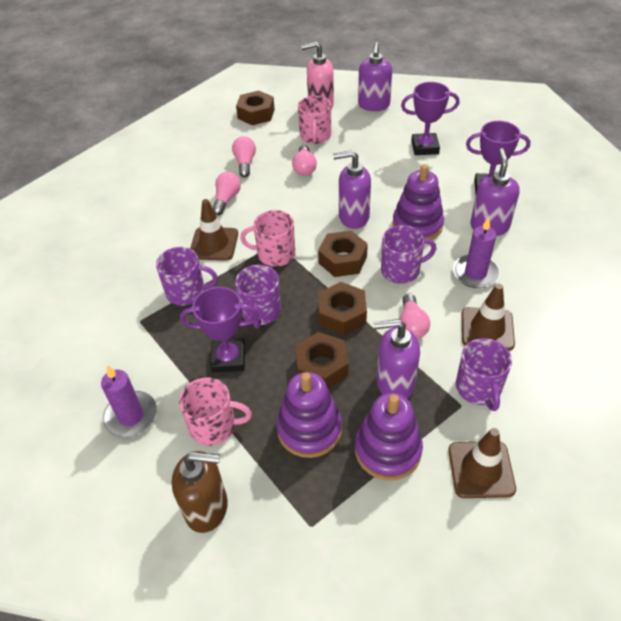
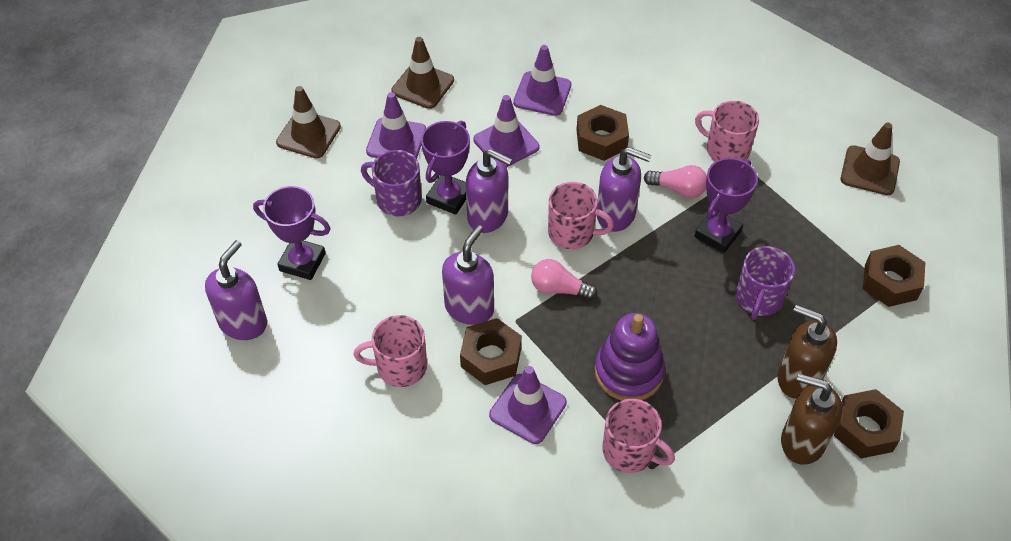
brown soap dispenser: [172,451,228,533] = 1 -> [777,305,837,399] [781,374,842,465] = 2
pink light bulb: [213,172,241,215] [232,136,256,177] [292,145,317,176] [399,294,430,339] = 4 -> [531,259,597,300] [644,165,707,198] = 2
pink mug: [179,377,252,446] [240,210,295,267] [298,96,331,144] = 3 -> [353,315,427,387] [548,182,614,249] [602,399,675,473] [695,101,759,161] = 4
pink soap dispenser: [301,41,334,109] = 1 -> none = 0
purple candle: [101,365,157,437] [453,217,500,288] = 2 -> none = 0
purple mug: [156,247,218,306] [235,265,281,328] [381,225,436,284] [456,338,512,411] = 4 -> [361,150,422,216] [736,246,795,320] = 2
purple stacking toy: [276,372,342,458] [355,393,423,480] [392,164,444,240] = 3 -> [595,313,665,401] = 1
purple traffic cone: none = 0 -> [366,92,426,159] [474,95,540,167] [489,366,567,444] [513,45,571,116] = 4

